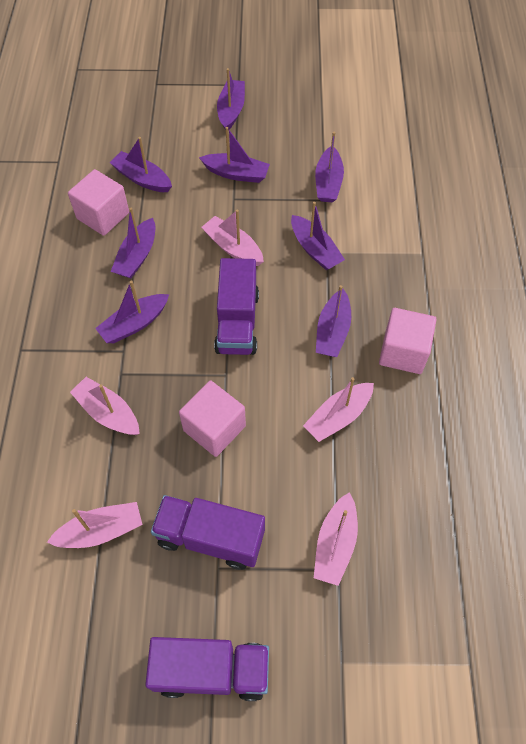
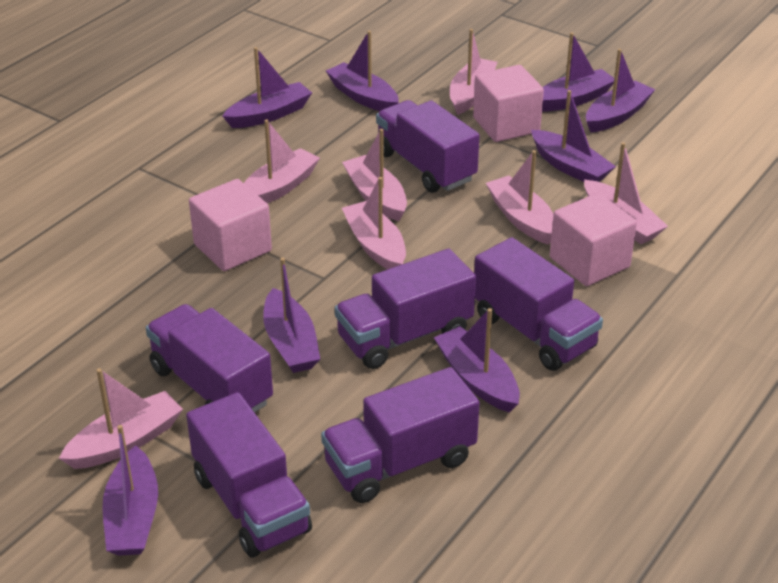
pink boat: [47,502,143,548] [70,377,140,435] [201,209,264,266] [303,377,374,442] [314,492,358,586] = 5 -> [59,368,183,469] [244,119,320,203] [342,129,407,221] [342,177,406,270] [450,29,497,115] [486,150,554,245] [584,142,668,244] = 7
purple truck: [145,637,269,701] [151,495,265,570] [214,258,259,355] = 3 -> [146,304,273,413] [186,392,312,558] [321,367,480,503] [335,249,476,369] [376,100,480,193] [474,237,603,371] = 6

